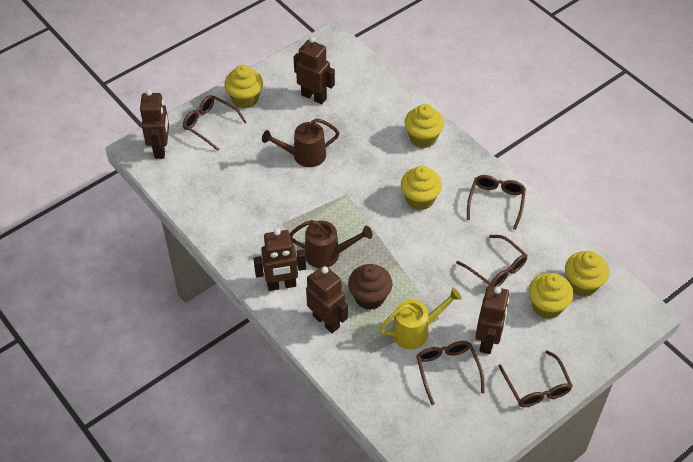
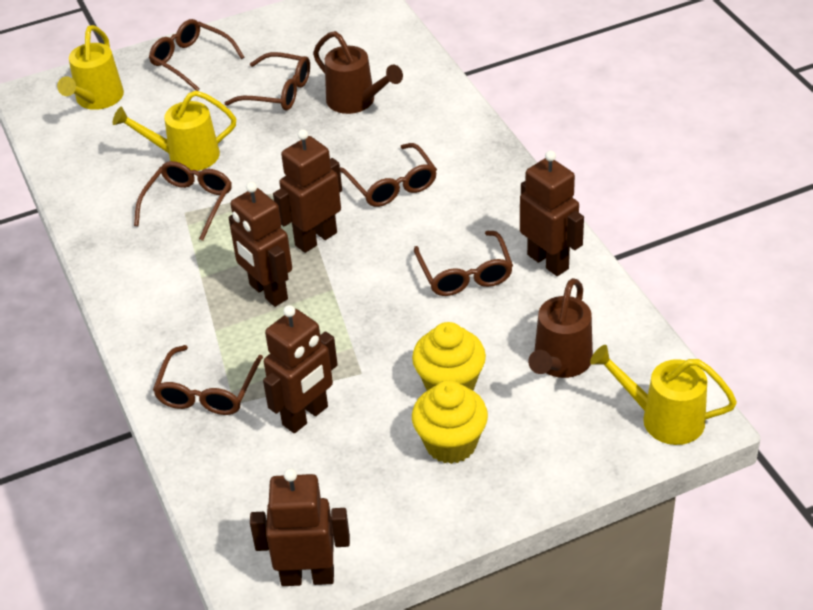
brown cupcake: [348,264,392,310] = 1 -> none = 0
brown glasses: [183,95,247,151] [416,341,485,405] [456,235,528,287] [467,175,526,230] [498,350,573,407] = 5 -> [134,161,232,241] [149,19,244,91] [153,345,263,415] [225,52,310,111] [340,143,437,207] [414,231,513,296] = 6
yellow cupcake: [224,65,263,108] [401,165,442,210] [404,104,444,148] [529,273,573,319] [565,251,609,297] = 5 -> [412,322,486,391] [412,380,488,464] = 2
yellow watering can: [379,288,462,349] = 1 -> [57,25,124,110] [113,91,236,171] [590,345,737,445] = 3

